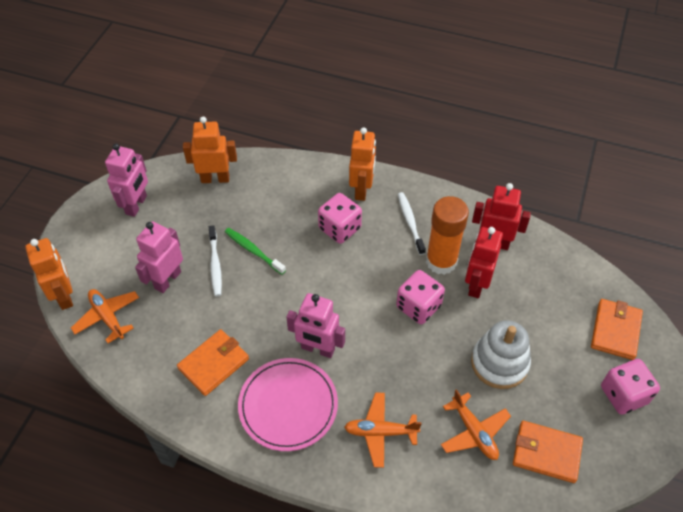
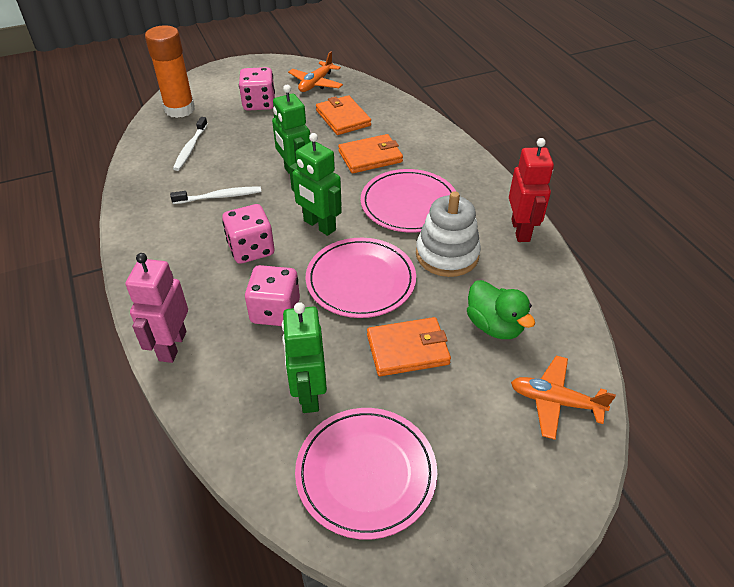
green duck: none = 0 -> [467,280,535,339] = 1
green robot: none = 0 -> [272,85,311,174] [282,302,327,413] [289,133,342,236] = 3
green toothbrush: [225,228,286,275] = 1 -> none = 0
orange plane: [71,289,139,343] [344,392,422,468] [441,389,511,460] = 3 -> [288,51,343,92] [511,356,616,440] = 2
orange robot: [25,238,73,310] [183,117,237,183] [349,127,376,201] = 3 -> none = 0
pink plate: [238,358,338,451] = 1 -> [295,408,437,540] [306,238,416,318] [361,169,456,233] = 3
pink robot: [105,143,148,217] [135,221,183,293] [286,293,345,358] = 3 -> [125,253,188,363] = 1
red robot: [465,227,503,298] [472,183,531,250] = 2 -> [509,138,554,242] = 1

